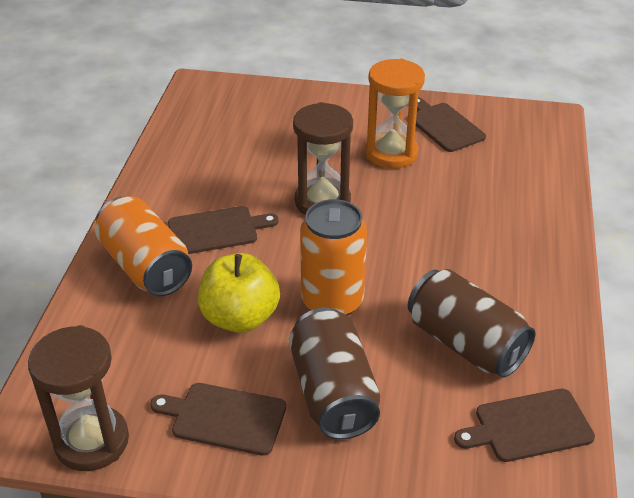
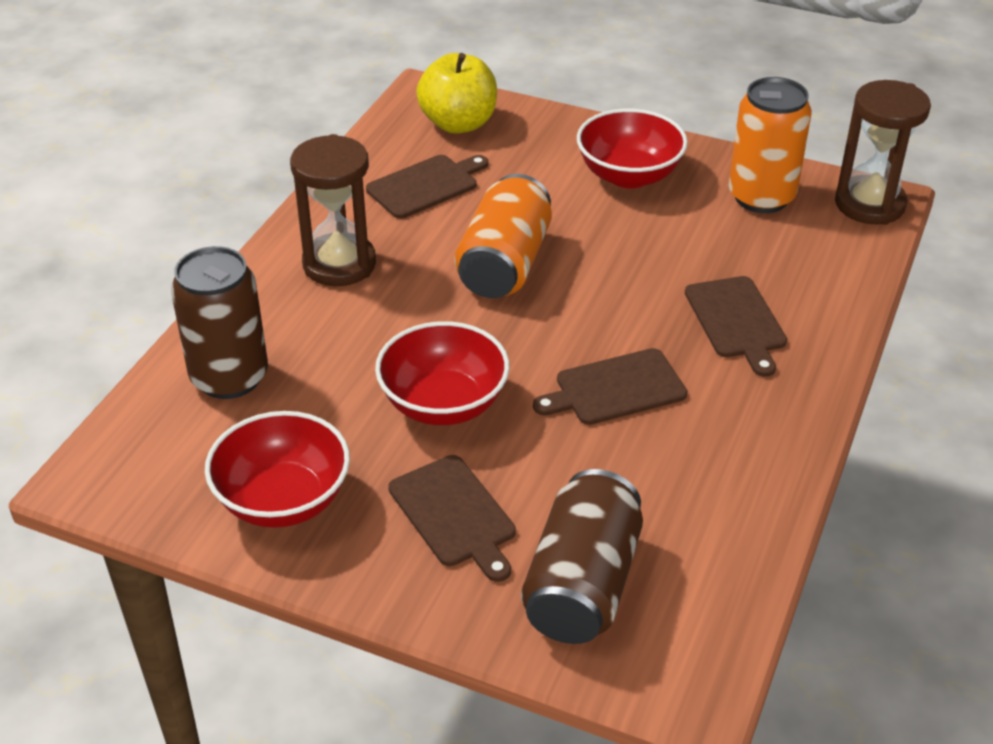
orange hourglass: [365,59,425,169] = 1 -> none = 0
red bowl: none = 0 -> [205,411,350,528] [375,321,510,425] [577,109,688,188] = 3

